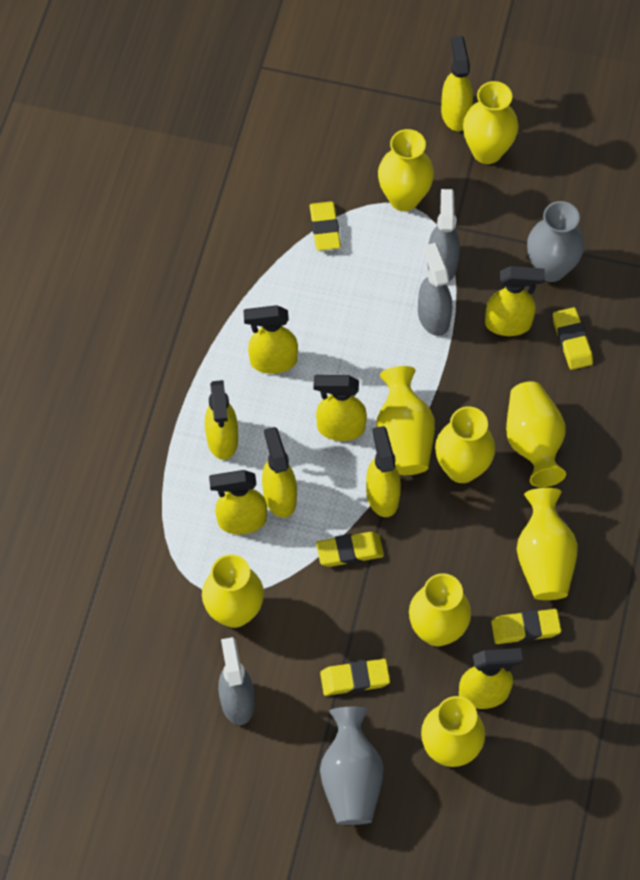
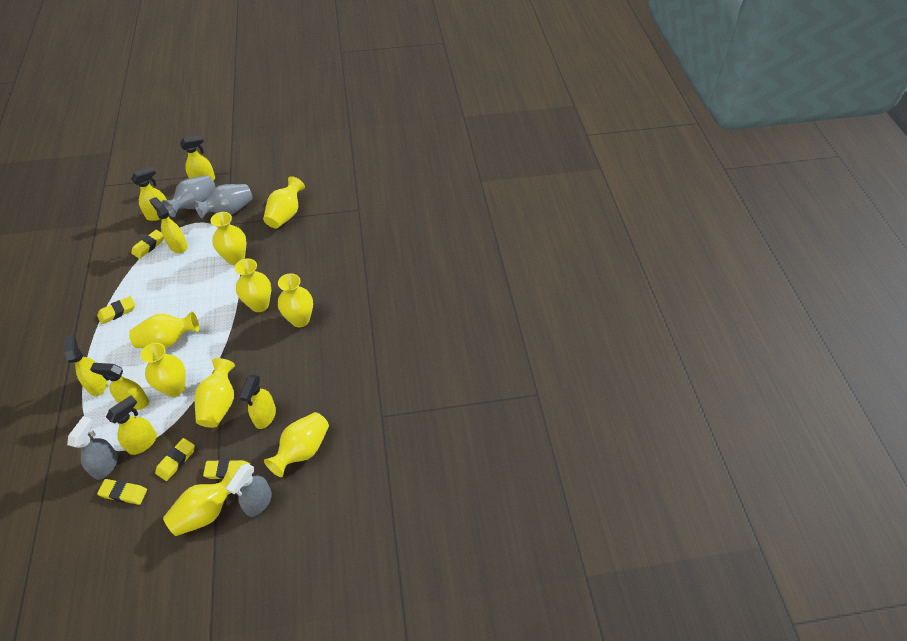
grey spray bottle: [218,637,254,725] [418,243,452,336] [427,189,460,282] = 3 -> [67,416,118,480] [226,463,272,517] = 2
yellow spray bottle: [205,380,238,460] [209,470,267,534] [243,305,298,374] [262,427,297,518] [313,375,367,441] [366,426,401,517] [441,36,473,131] [459,648,523,709] [485,266,545,336] = 9 -> [64,334,107,396] [90,363,149,410] [106,395,157,455] [131,167,167,221] [149,197,188,253] [180,135,215,181] [239,375,276,429] = 7

